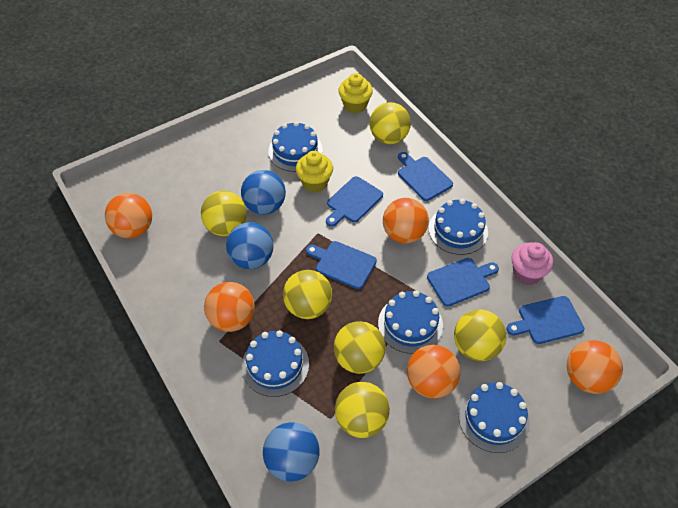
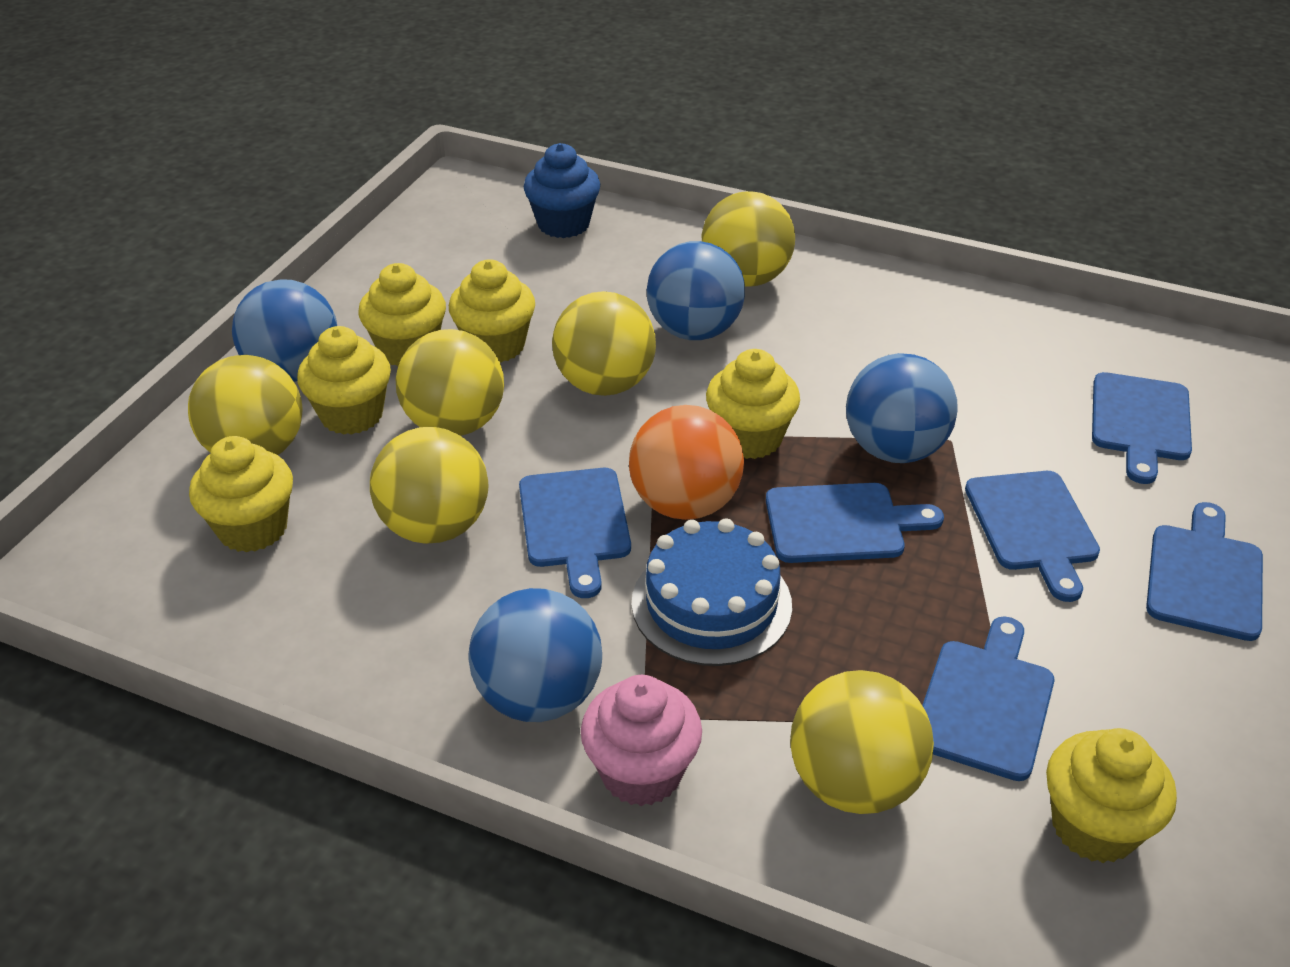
blue ball: [226,222,274,269] [241,170,286,215] [263,422,320,482] = 3 -> [232,279,337,382] [468,588,602,722] [647,241,745,340] [846,353,958,463] = 4
blue cake: [242,330,309,397] [268,121,323,172] [378,291,443,354] [429,199,488,255] [458,382,530,453] = 5 -> [632,518,792,666] = 1
blue cupcake: none = 0 -> [524,143,600,238] = 1
blue cutting board: [306,241,377,289] [326,176,383,227] [398,152,453,201] [427,258,499,307] [506,296,584,344] = 5 -> [519,468,631,598] [766,483,944,563] [922,616,1054,781] [965,471,1100,602] [1092,372,1192,484] [1146,502,1263,641] = 6
orange ball: [105,193,152,238] [204,282,255,332] [383,198,429,244] [407,345,460,399] [567,340,623,394] = 5 -> [629,405,744,520] = 1
yellow cupcake: [296,151,333,192] [338,73,373,114] = 2 -> [189,436,293,553] [297,326,391,435] [358,263,446,367] [449,259,535,363] [706,349,800,459] [1046,728,1177,863] = 6

